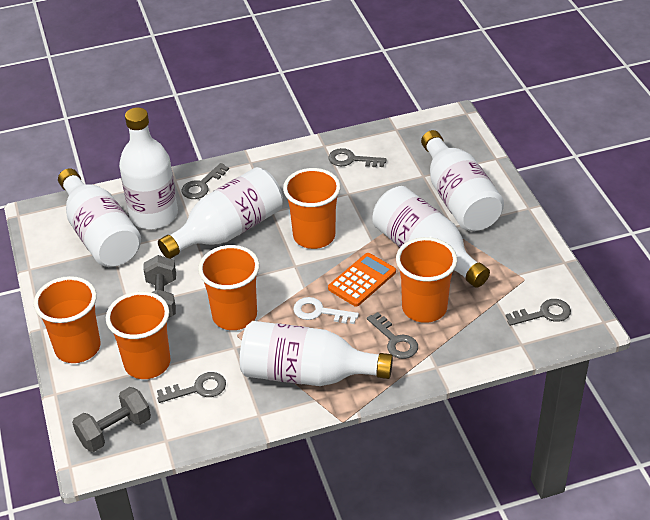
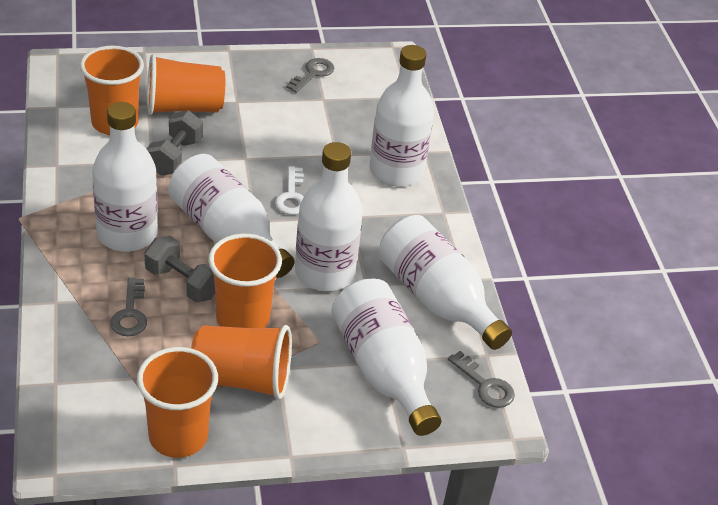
grey key: [157,372,226,403] [182,163,229,199] [328,148,387,167] [367,312,418,359] [506,299,571,326] = 5 -> [110,277,147,336] [286,58,334,93] [448,351,515,408] = 3
orange calculator: [328,253,396,307] = 1 -> none = 0

